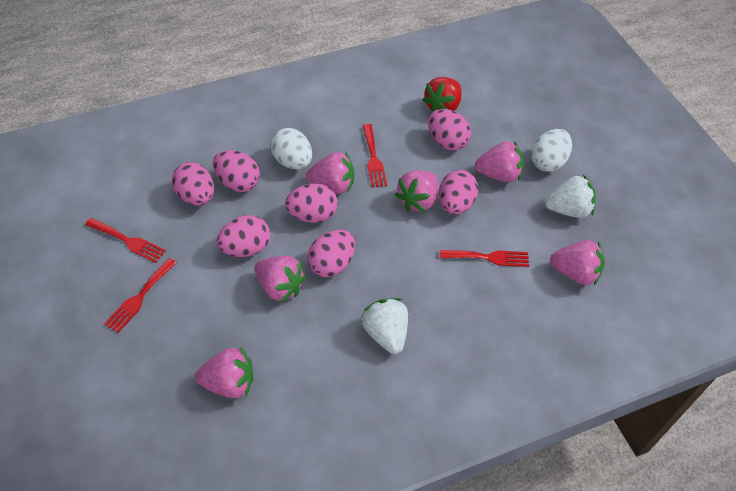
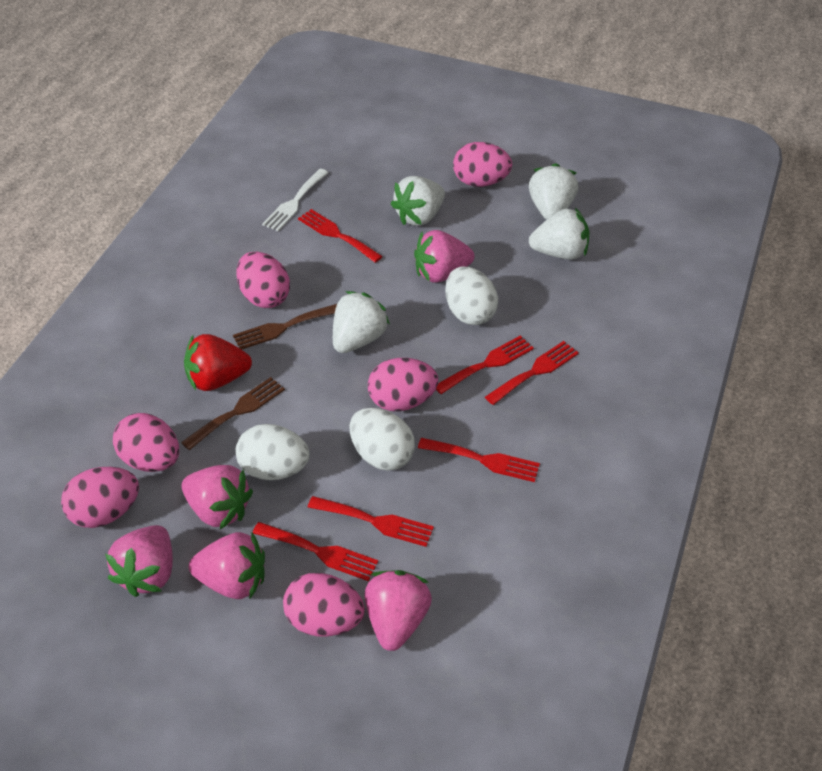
brown fork: none = 0 -> [181,377,285,450] [233,304,337,350] = 2
pink egg: [172,162,214,206] [213,150,260,192] [216,215,270,257] [285,183,338,223] [307,230,355,277] [428,109,471,151] [439,170,478,215] = 7 -> [61,467,139,528] [113,413,179,472] [236,252,290,308] [283,573,365,636] [368,358,438,411] [453,142,512,187] = 6
pink strawberry: [195,347,253,398] [255,256,306,303] [306,151,354,194] [395,171,438,212] [475,141,524,182] [550,240,605,285] = 6 -> [105,525,173,597] [182,465,253,529] [189,532,265,599] [364,570,432,651] [414,230,474,283] = 5
red fork: [85,218,166,263] [104,258,177,333] [363,124,387,187] [440,250,529,267] = 4 -> [253,522,378,581] [298,209,383,263] [308,496,434,547] [418,438,540,482] [436,335,534,394] [485,341,579,405] = 6
white egg: [271,128,312,169] [531,129,572,172] = 2 -> [235,424,310,480] [350,408,415,471] [445,267,498,325] = 3
white fork: none = 0 -> [262,169,329,231] = 1
white strawberry: [362,298,408,354] [545,175,596,218] = 2 -> [333,291,390,353] [391,176,445,226] [529,163,578,220] [529,208,590,260] = 4

